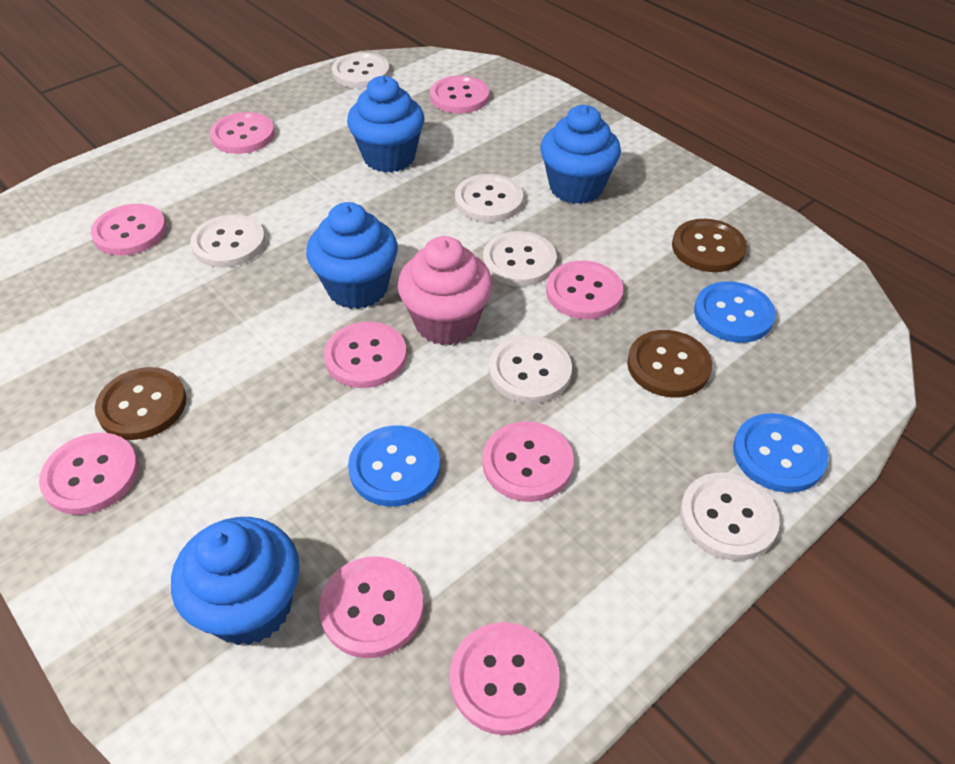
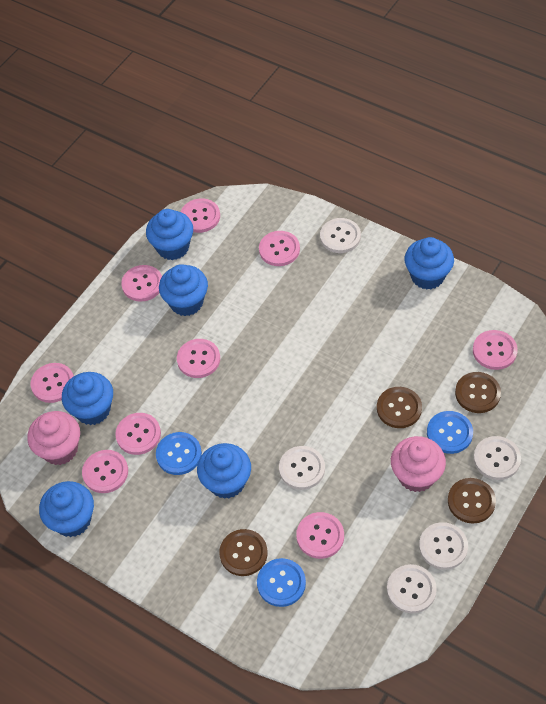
blue cupcake: [171,517,300,645] [306,202,398,309] [347,76,424,173] [540,105,621,204] = 4 -> [39,481,94,537] [62,372,113,425] [146,209,193,260] [159,264,208,316] [197,443,251,499] [405,237,454,289] = 6
brown button: [95,367,187,440] [627,330,712,397] [672,219,747,272] = 3 -> [219,529,268,576] [377,387,422,428] [448,478,496,524] [455,372,501,413] = 4
pink cupcake: [397,236,493,345] = 1 -> [27,411,80,465] [391,436,446,492] = 2
white button: [190,214,266,268] [332,52,390,88] [455,174,523,222] [483,231,557,286] [489,335,572,404] [680,473,780,561] = 6 -> [279,446,325,490] [320,218,361,253] [387,564,437,613] [419,522,468,570] [474,436,521,480] = 5

